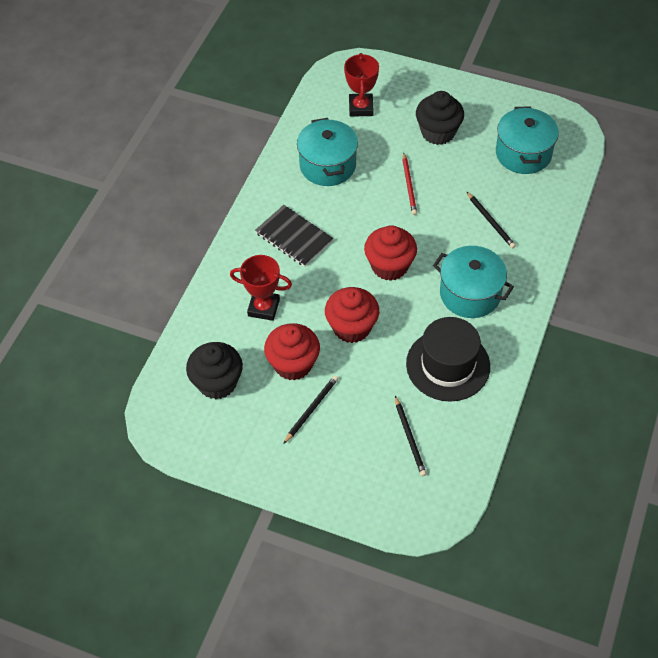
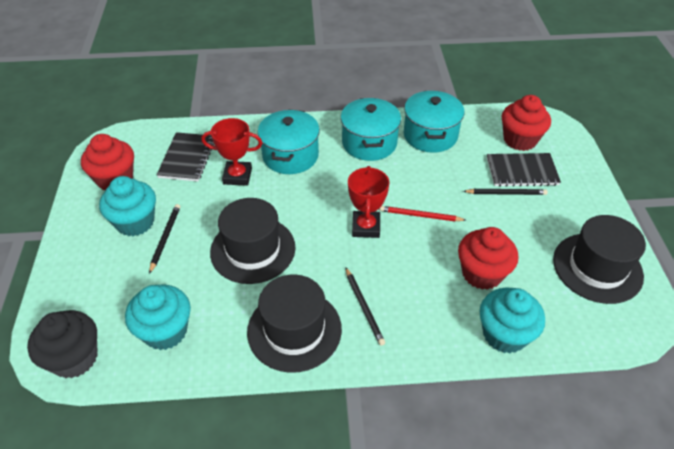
black cupcake: [186,342,243,399] [416,91,464,145] = 2 -> [27,310,98,378] = 1
black hat: [406,317,490,402] = 1 -> [210,198,295,284] [247,274,342,373] [553,215,646,304] = 3
black notebook: [255,205,333,267] = 1 -> [157,132,214,181] [487,153,561,187] = 2
turquoise cupcake: none = 0 -> [99,176,156,236] [125,284,191,350] [480,288,545,354] = 3

